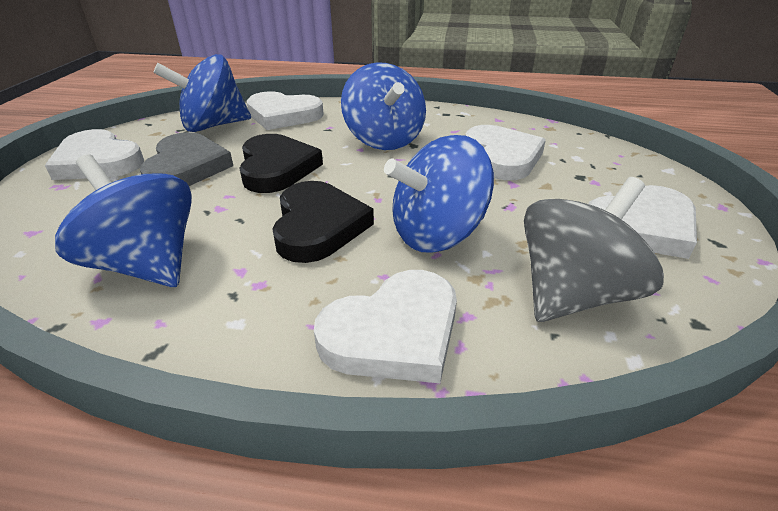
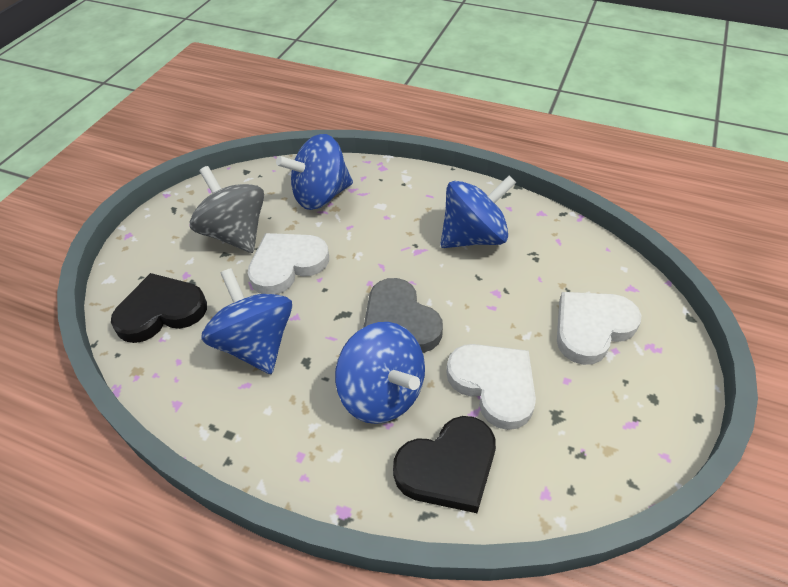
white heart: [45,129,144,180] [247,91,324,130] [314,270,457,383] [465,125,546,180] [588,185,697,259] = 5 -> [248,233,329,295] [446,344,536,430] [557,292,641,365] = 3

